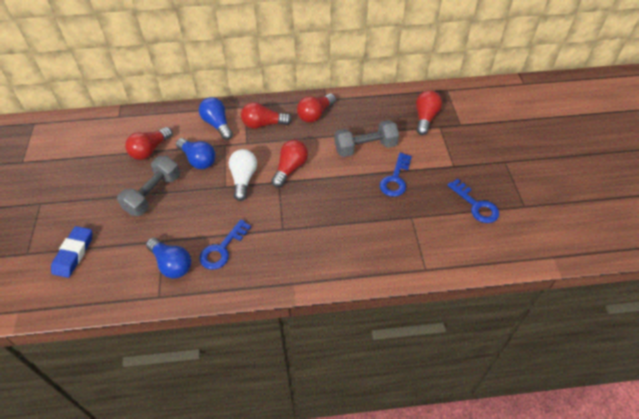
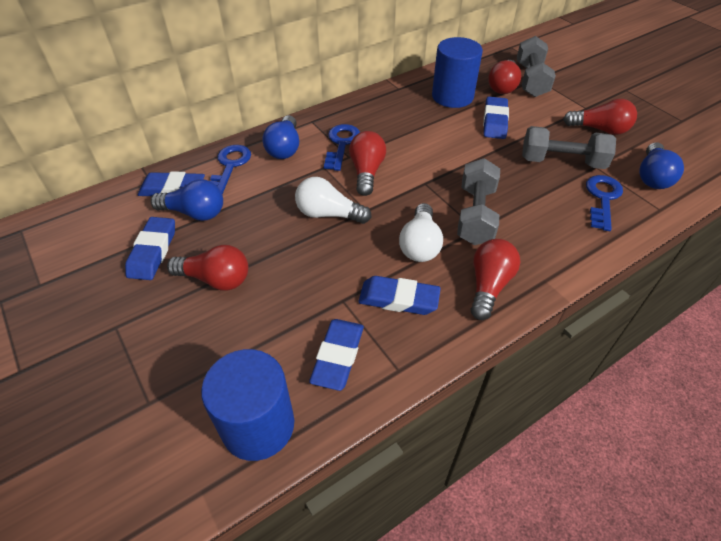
blue cylinder: none = 0 -> [201,349,294,461] [432,37,483,108] = 2
blue eraser: [51,226,92,278] = 1 -> [125,217,175,280] [138,171,205,196] [309,319,364,391] [358,276,441,315] [483,97,509,139] = 5
grey dumbbell: [117,156,180,216] [335,120,399,157] = 2 -> [457,158,500,245] [517,36,556,97] [522,126,616,169] = 3
white light bulb: [229,149,257,201] = 1 -> [295,177,372,224] [399,203,443,262] = 2

